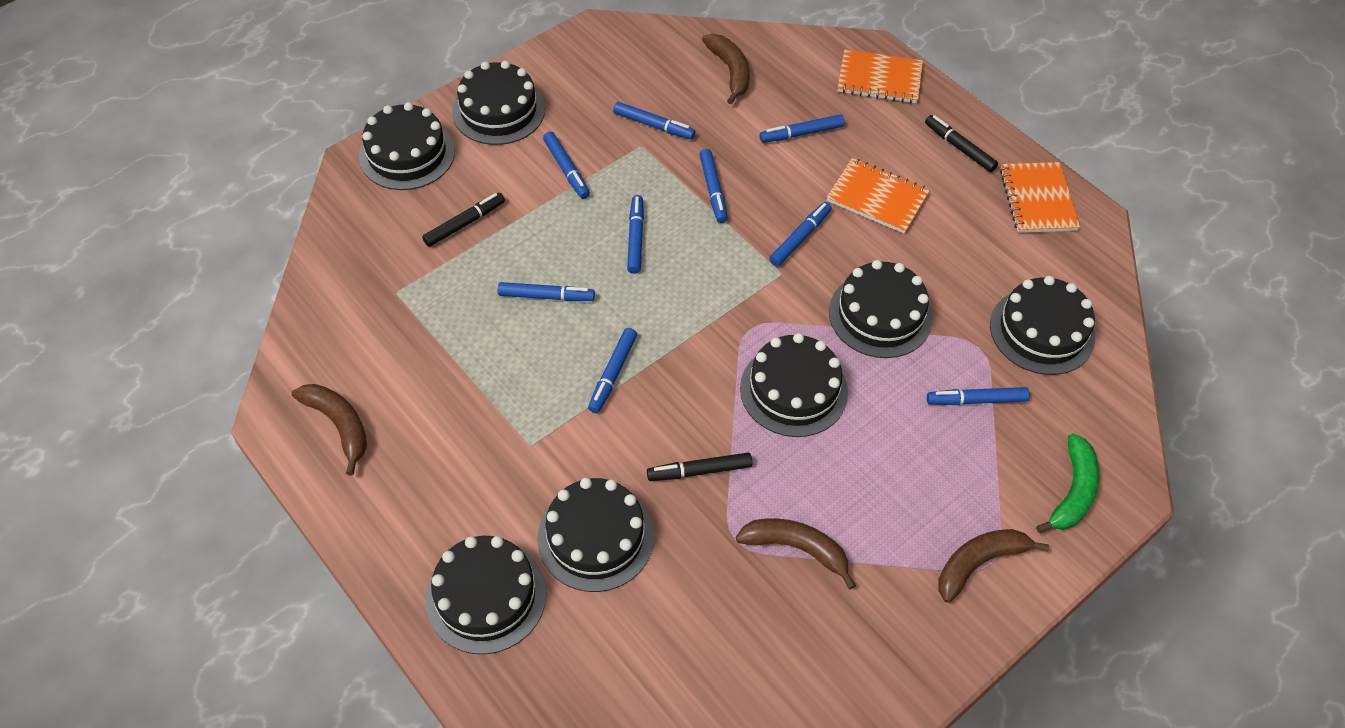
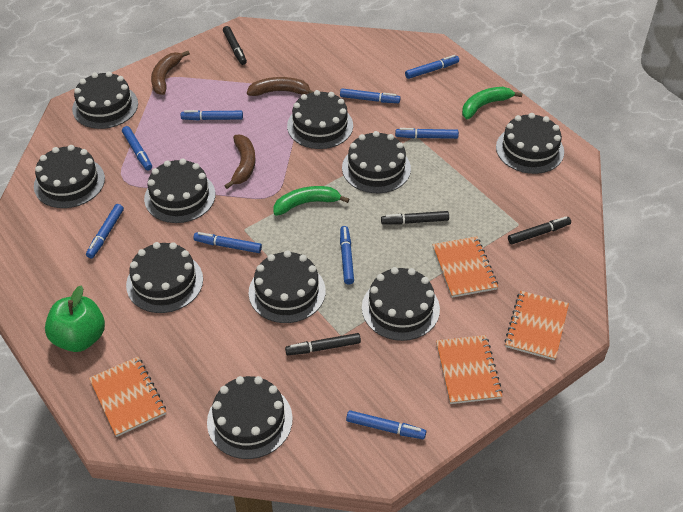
black cake: [359,102,455,190] [426,536,547,654] [452,61,545,145] [537,478,654,592] [740,333,848,437] [829,260,933,358] [990,276,1095,375] = 7 -> [34,145,105,208] [72,71,138,129] [126,242,203,313] [144,159,215,223] [207,376,293,459] [249,250,326,323] [287,90,353,149] [342,131,411,193] [362,267,440,341] [496,113,564,174] = 10
black marker: [422,193,505,247] [647,453,752,481] [925,115,998,172] = 3 -> [223,26,247,65] [285,333,361,355] [381,211,449,225] [508,217,571,244] = 4
brown banana: [292,384,367,476] [702,34,750,104] [736,518,856,589] [938,529,1049,603] = 4 -> [151,51,190,95] [225,135,256,189] [247,77,313,96] = 3
green apple: none = 0 -> [45,285,105,352] = 1
green banana: [1036,434,1100,533] = 1 -> [274,186,349,216] [462,87,522,119] = 2
orange notebook: [827,158,930,234] [838,49,923,103] [1000,162,1080,233] = 3 -> [89,357,166,437] [432,236,498,298] [436,335,503,404] [504,291,569,360] = 4

